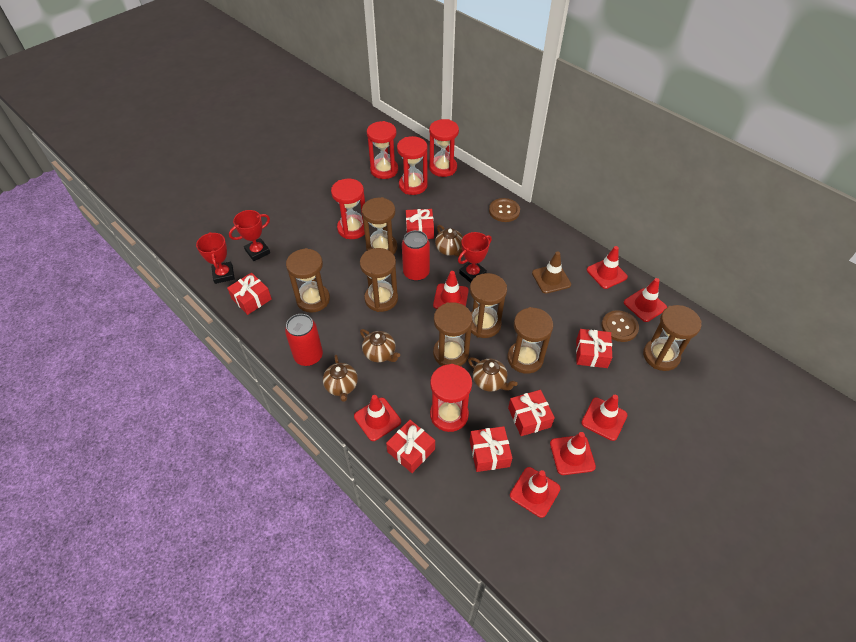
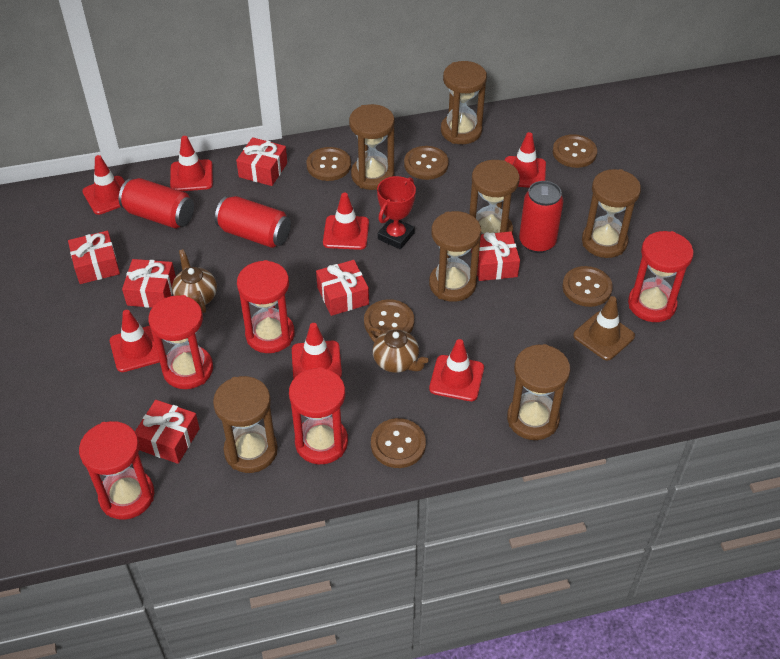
brown button: [489,198,520,222] [602,310,639,342] = 2 -> [307,147,351,181] [364,299,414,339] [371,418,426,468] [404,146,449,180] [553,134,597,168] [562,266,613,307] = 6
brown teapot: [323,355,358,402] [360,329,400,362] [435,225,463,257] [468,357,517,392] = 4 -> [172,249,217,313] [368,327,429,373] = 2
red can: [285,314,323,366] [402,230,430,281] = 2 -> [119,178,194,229] [215,196,291,248] [519,181,563,253] = 3
red trophy: [196,232,235,284] [229,210,270,261] [458,232,492,283] = 3 -> [377,176,416,249] = 1

